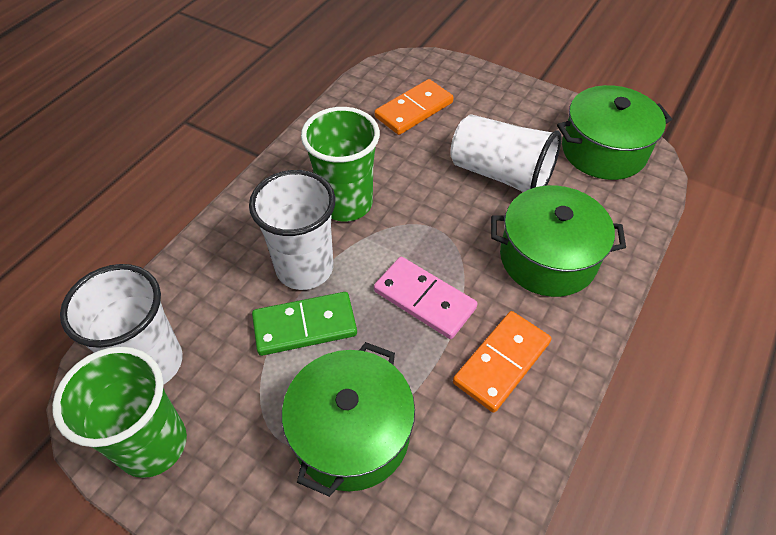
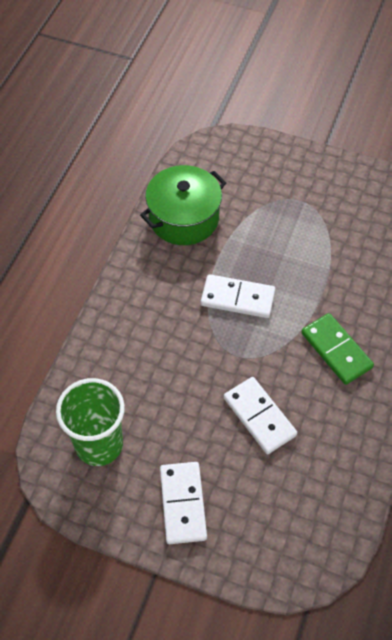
green cup: [52,346,187,478] [301,107,380,221] = 2 -> [56,378,125,466] = 1
green pot: [282,342,415,497] [491,185,626,297] [557,85,672,180] = 3 -> [140,165,226,245] = 1
orange domino: [375,79,454,135] [453,311,551,413] = 2 -> none = 0
pink domino: [374,257,478,339] = 1 -> none = 0
white cup: [60,264,183,384] [249,170,336,290] [450,114,561,192] = 3 -> none = 0
white domino: none = 0 -> [160,462,207,544] [201,274,275,318] [224,377,297,454] = 3

